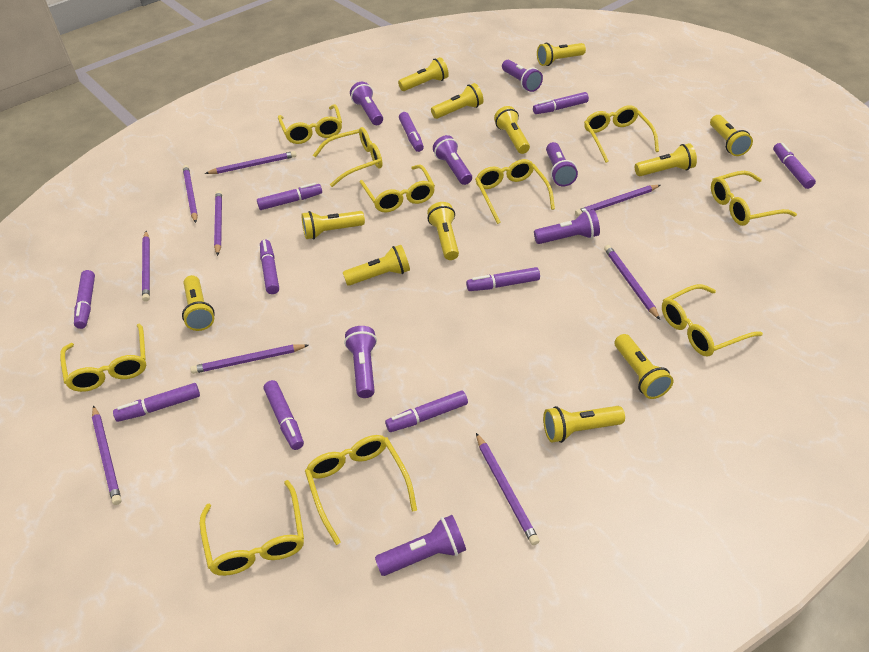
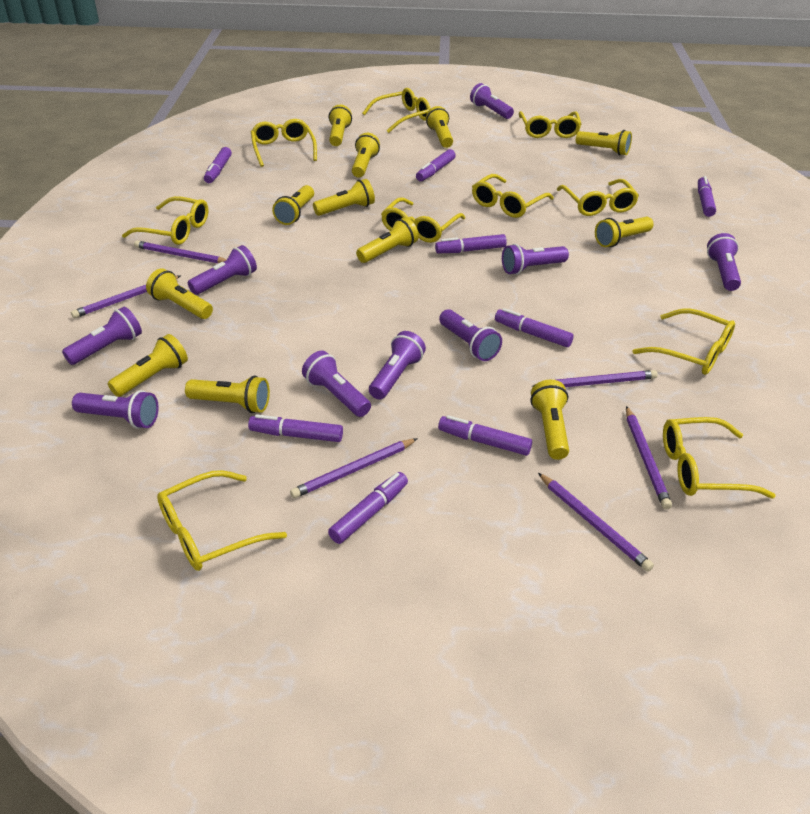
purple flashlight: [344,326,377,398] [350,82,383,125] [375,515,466,576] [433,135,472,185] [502,60,543,92] [534,210,600,244] [546,142,578,186] = 7 -> [62,307,142,365] [72,390,159,429] [188,245,257,295] [302,351,371,417] [369,331,426,400] [439,309,502,361] [470,83,514,119] [502,244,569,275] [707,233,741,291] = 9
purple marker: [74,270,95,329] [113,383,200,422] [257,183,322,210] [260,240,279,294] [264,380,304,450] [385,390,468,432] [399,112,424,152] [466,267,540,291] [533,92,589,114] [773,143,816,189] = 10 -> [204,147,232,183] [248,414,343,442] [328,472,408,544] [416,149,456,181] [435,234,507,253] [438,415,532,456] [495,308,574,347] [698,176,716,217] = 8
purple pencil: [92,405,121,505] [142,231,150,302] [183,165,198,223] [190,344,309,374] [205,151,296,174] [214,190,222,256] [476,433,540,545] [575,185,660,216] [604,245,660,320] = 9 -> [71,275,181,318] [134,241,227,264] [290,438,418,498] [532,370,658,387] [538,473,654,572] [626,406,672,510] = 6

